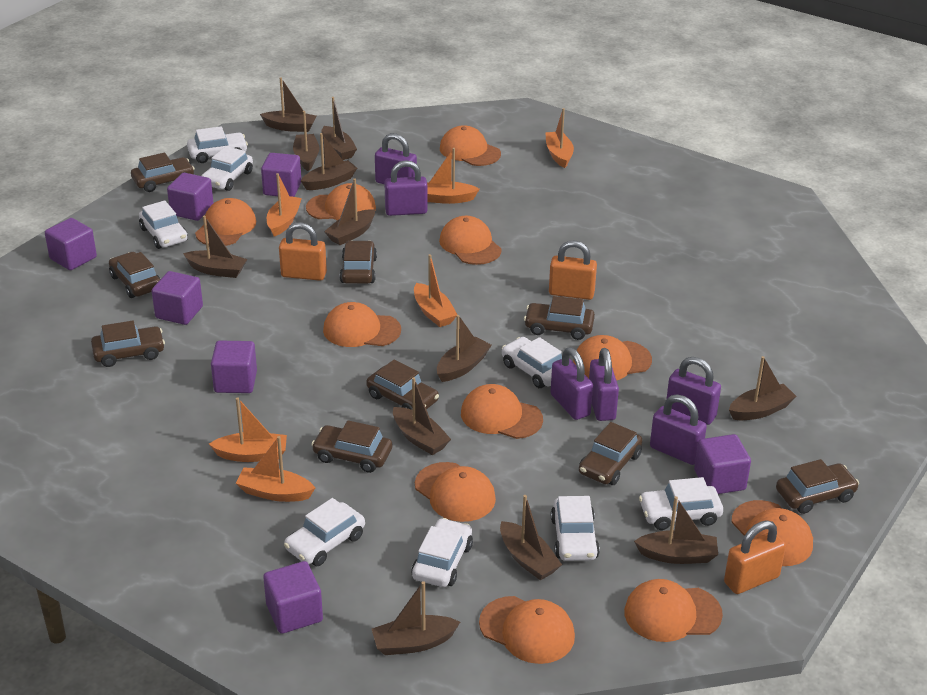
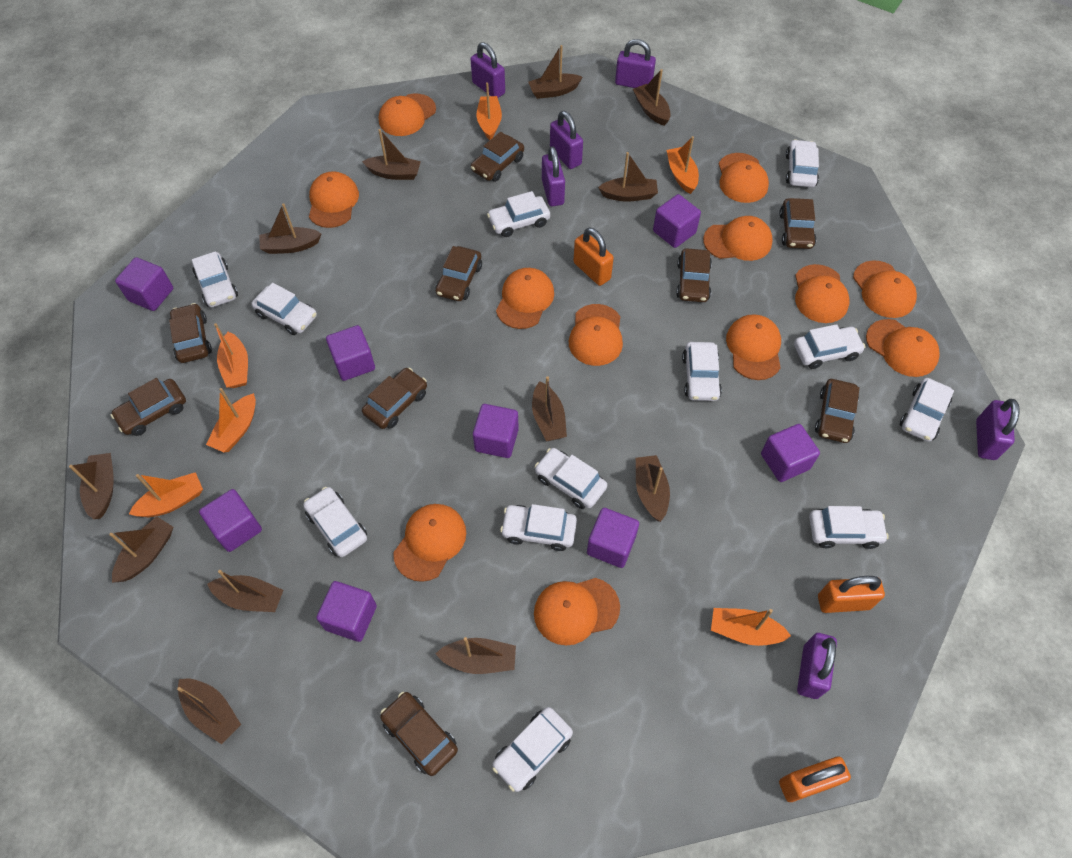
orange cap: [195,198,256,246] [306,183,376,220] [323,302,401,347] [415,462,496,522] [439,216,502,265] [440,125,501,166] [461,384,543,439] [479,596,575,664] [573,335,652,380] [624,579,723,642] [731,500,813,566] = 11 -> [309,171,359,228] [379,94,436,136] [393,504,466,582] [496,268,554,329] [534,578,620,646] [569,304,623,366] [703,216,773,261] [719,153,769,203] [726,314,781,380] [795,264,850,323] [853,260,917,318] [866,319,940,377] = 12
purple cube: [45,218,97,270] [152,271,203,325] [167,173,213,221] [211,341,257,393] [261,153,301,197] [263,561,323,634] [694,434,751,494] = 7 -> [115,257,173,311] [199,489,262,552] [316,581,377,642] [326,325,375,381] [473,404,519,458] [587,508,639,568] [653,194,701,248] [761,424,820,482] = 8
white car: [139,200,188,249] [187,126,248,163] [201,146,253,191] [284,498,365,566] [412,518,473,587] [502,337,562,388] [551,496,600,561] [639,477,723,530] = 8 -> [192,251,238,307] [252,283,317,335] [303,487,367,557] [487,191,550,237] [492,707,573,792] [500,504,577,551] [535,448,607,509] [682,342,722,401] [786,139,819,187] [794,324,865,369] [809,506,889,549] [900,378,954,442] = 12

